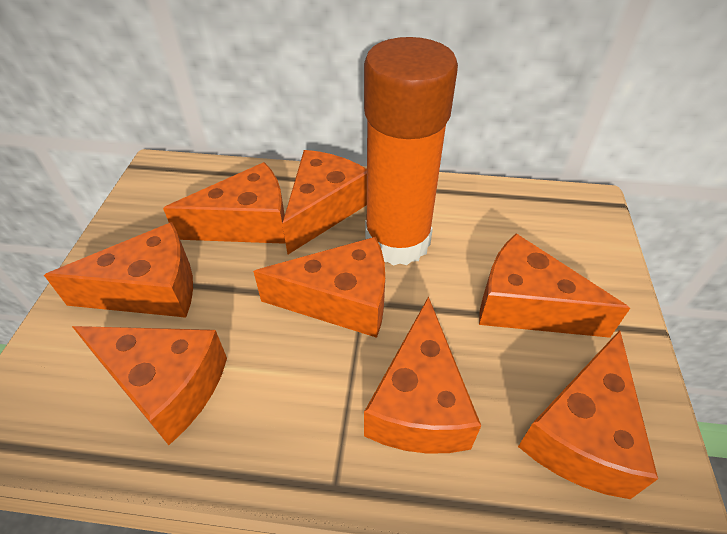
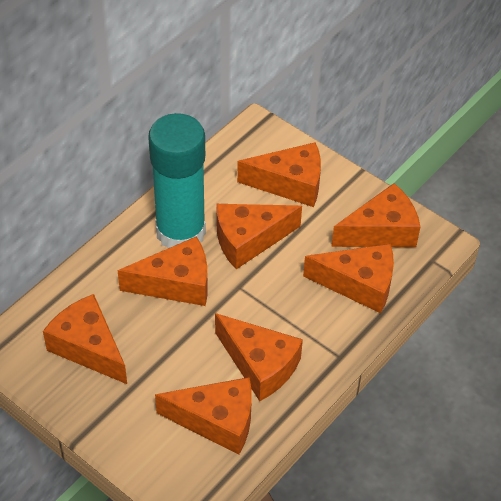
orange glue stick: [364,37,458,266] = 1 -> none = 0
turquoise glue stick: none = 0 -> [148,113,206,248] = 1

